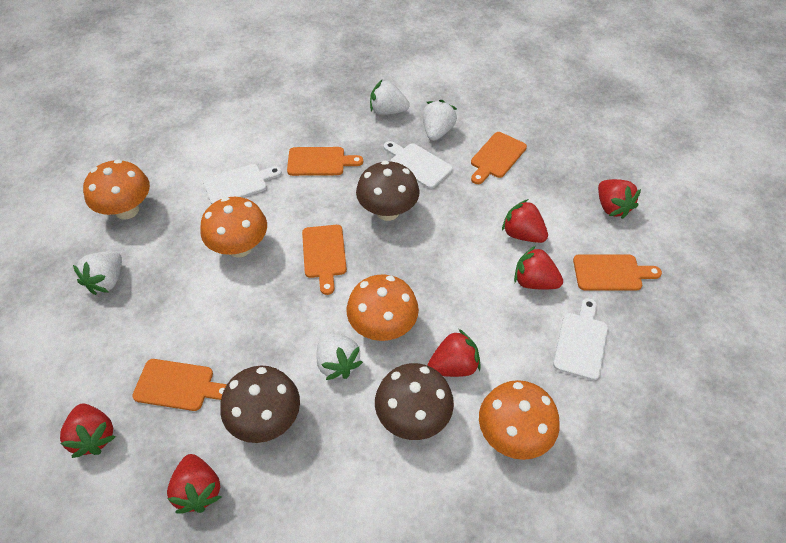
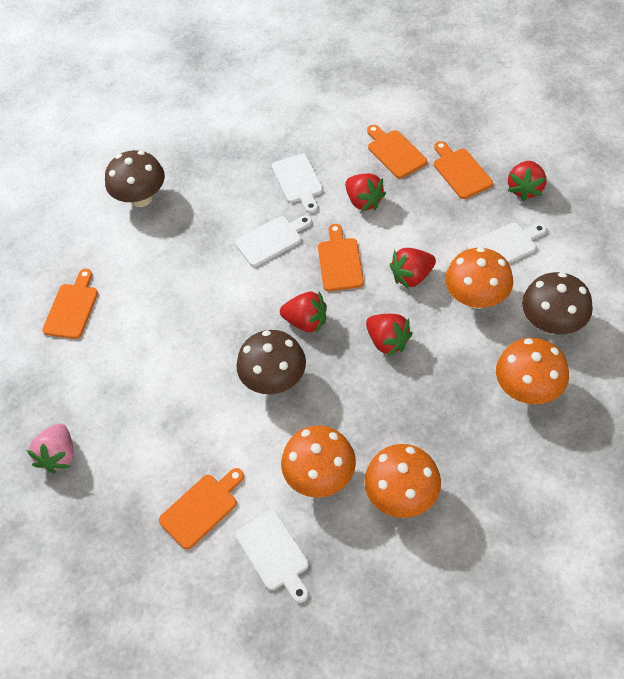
pink strawberry: none = 0 -> [27,423,74,473] = 1
red strawberry: [60,404,116,458] [167,454,221,514] [427,329,481,377] [502,199,548,243] [514,246,563,289] [598,179,641,219] = 6 -> [280,292,327,333] [345,173,386,212] [366,314,413,357] [390,248,436,289] [508,161,546,201] = 5
white cutting board: [203,164,282,204] [384,141,453,189] [553,298,608,380] = 3 -> [235,215,312,267] [235,510,309,603] [272,154,323,213] [467,222,547,263] = 4
white strawberry: [73,251,122,295] [316,332,363,380] [370,79,410,115] [423,100,457,141] = 4 -> none = 0

